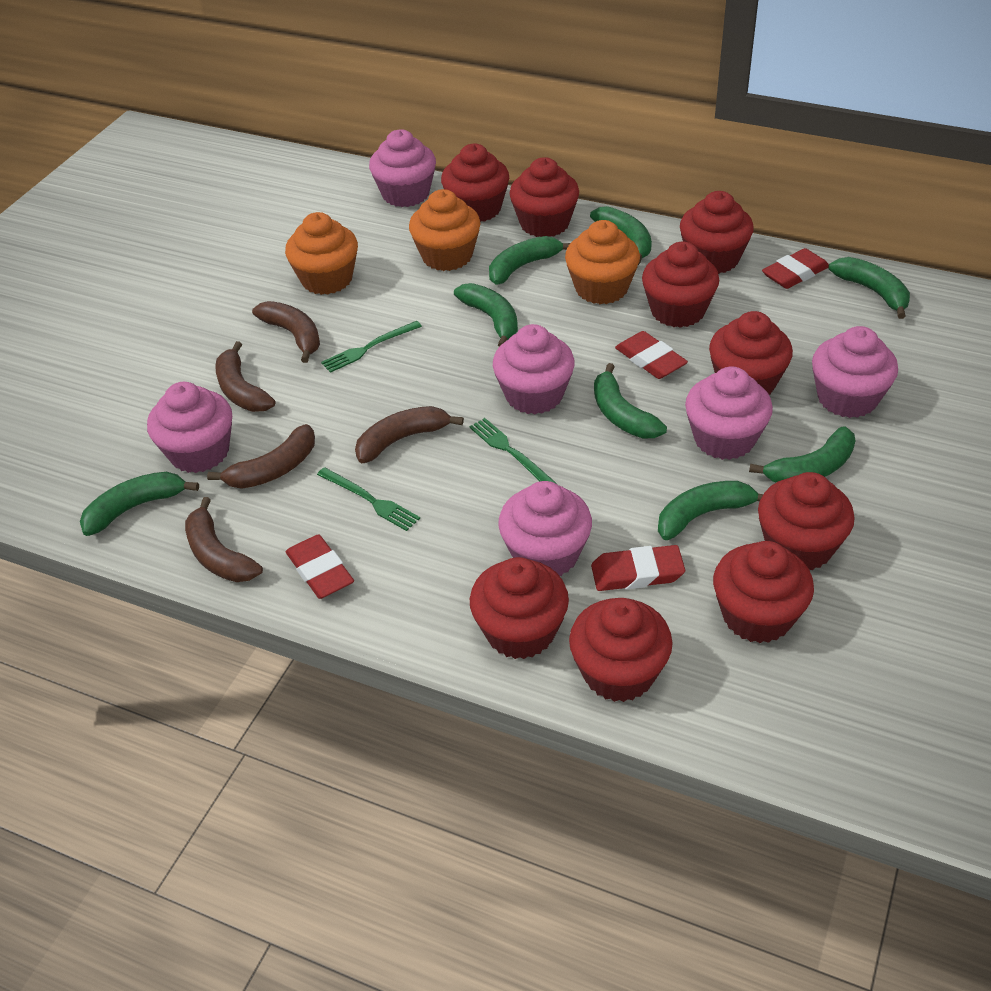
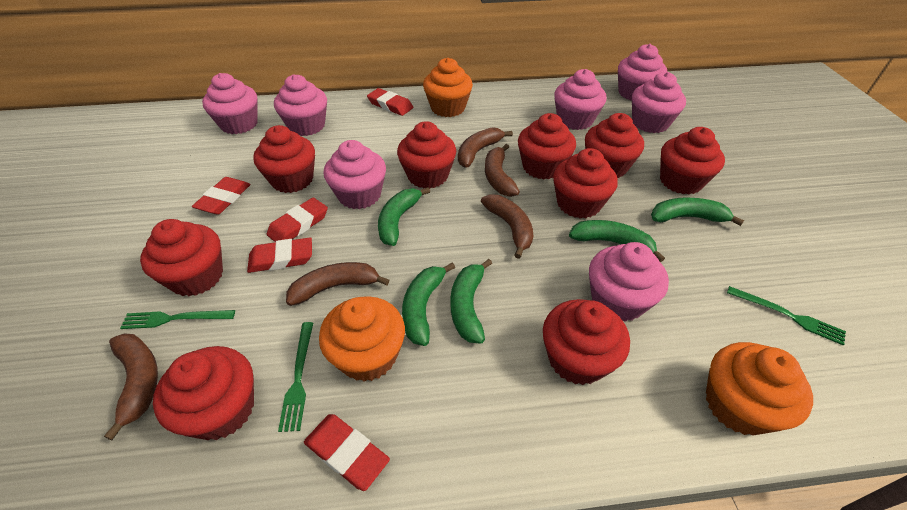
green banana: [80,472,199,536] [454,283,518,347] [489,236,570,285] [590,206,652,265] [594,363,667,438] [658,481,763,540] [749,426,855,482] [828,257,910,319] = 8 -> [378,187,430,246] [402,262,455,346] [450,259,492,344] [569,220,665,262] [651,197,744,226] = 5
pink cupcake: [147,382,232,473] [369,129,436,207] [493,324,575,414] [498,481,592,576] [685,366,773,460] [812,326,898,418] = 6 -> [202,73,258,134] [274,74,327,136] [323,140,386,209] [554,69,607,130] [589,242,669,322] [618,44,667,101] [632,72,686,133] = 7
red eraser: [286,534,354,599] [591,545,685,591] [615,331,688,379] [762,248,829,289] = 4 -> [192,177,251,214] [247,237,312,273] [267,197,328,242] [304,414,390,491] [367,88,413,116] = 5

